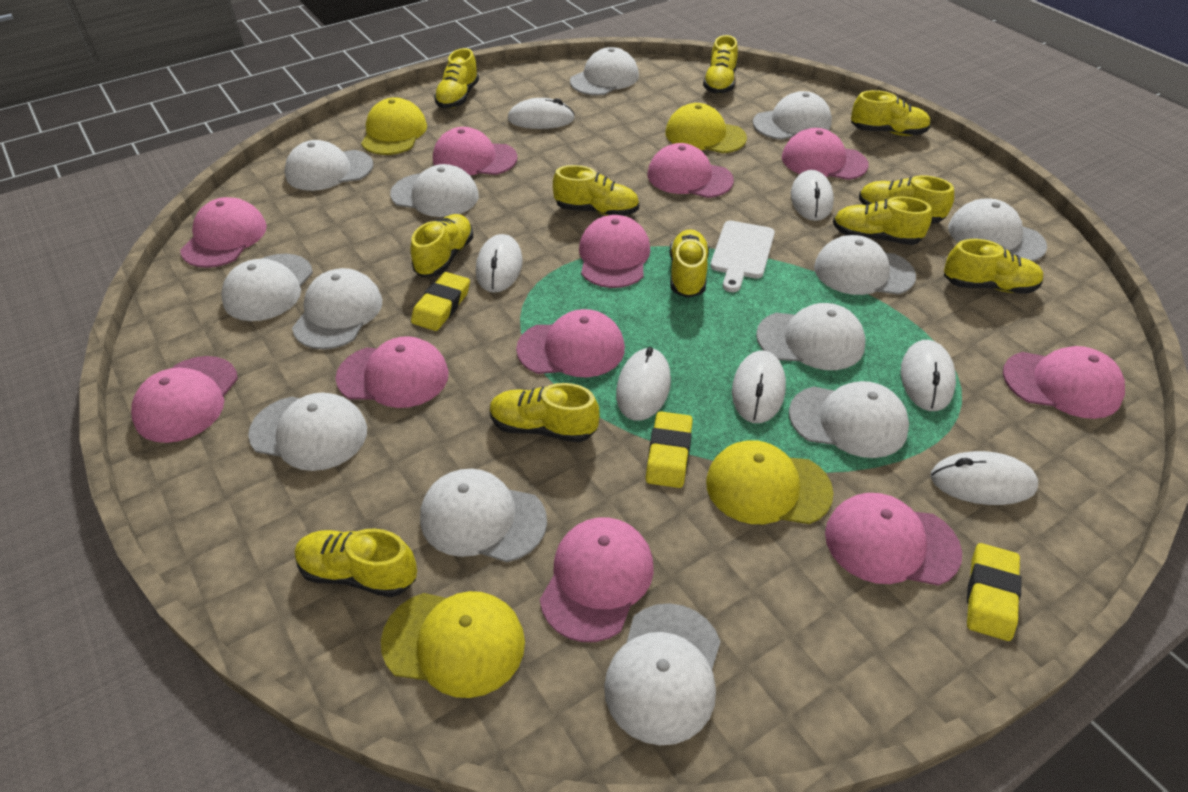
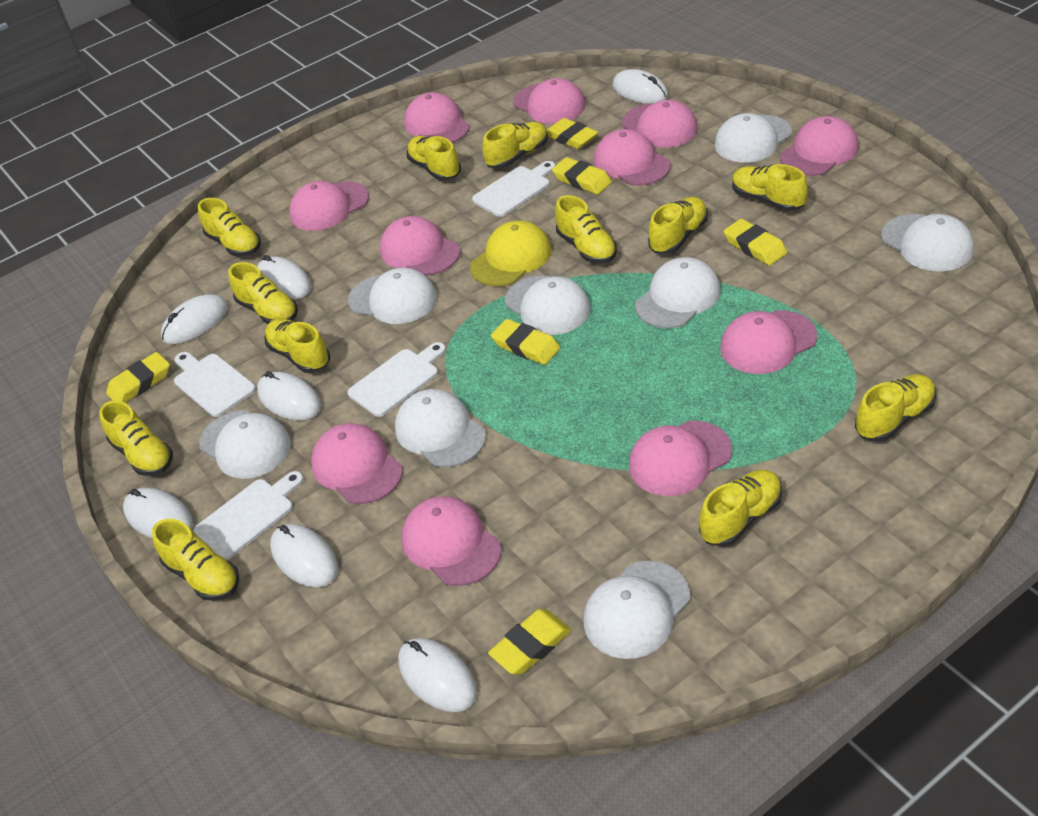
white cap: [221,254,313,321] [248,393,367,471] [285,140,373,191] [292,268,382,349] [390,164,479,217] [420,469,547,562] [570,47,639,95] [604,603,721,745] [753,91,832,140] [756,303,866,370] [789,381,909,458] [814,235,916,295] [948,199,1047,262] = 13 -> [199,410,291,479] [348,268,437,324] [395,389,486,468] [505,275,591,335] [584,561,690,659] [635,257,721,328] [715,113,792,162] [881,214,974,272] = 8
white cutting board: [710,221,775,292] = 1 -> [174,352,256,417] [193,471,304,560] [348,342,446,417] [472,161,555,217] = 4
yellow cap: [361,97,427,155] [381,591,525,698] [665,103,747,153] [706,440,834,524] = 4 -> [470,220,552,286] = 1
yellow eraser: [411,272,470,331] [646,411,693,488] [967,543,1022,641] = 3 -> [106,352,170,403] [488,609,571,674] [491,319,560,365] [547,118,598,149] [552,157,612,195] [723,219,787,265] = 6
yellow shoe: [295,529,417,597] [410,214,473,277] [434,48,479,109] [490,383,600,443] [553,165,639,216] [669,229,709,298] [703,35,738,94] [833,196,932,245] [851,90,931,136] [859,175,954,224] [944,239,1044,294] = 11 -> [99,400,173,476] [152,519,239,601] [198,198,261,256] [228,262,298,324] [265,318,330,373] [407,136,461,181] [482,122,548,169] [555,195,617,264] [648,197,708,254] [699,470,782,547] [732,164,808,211] [855,374,936,442] = 12

